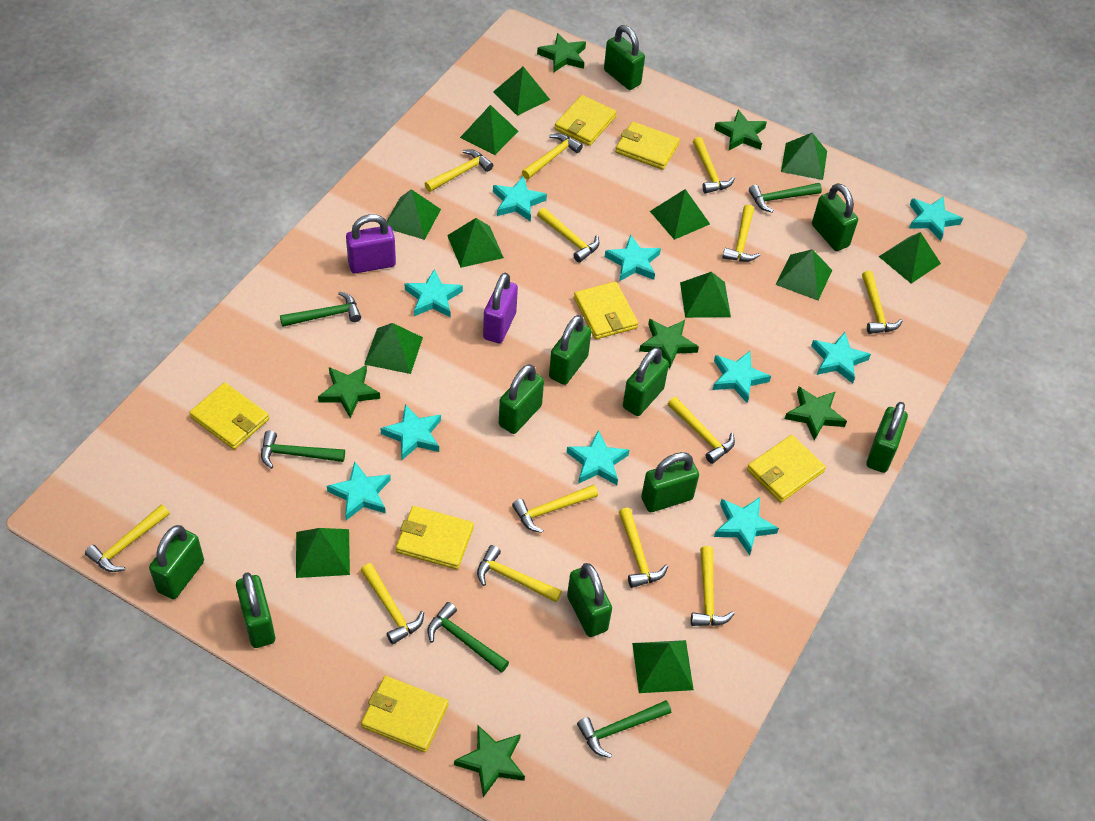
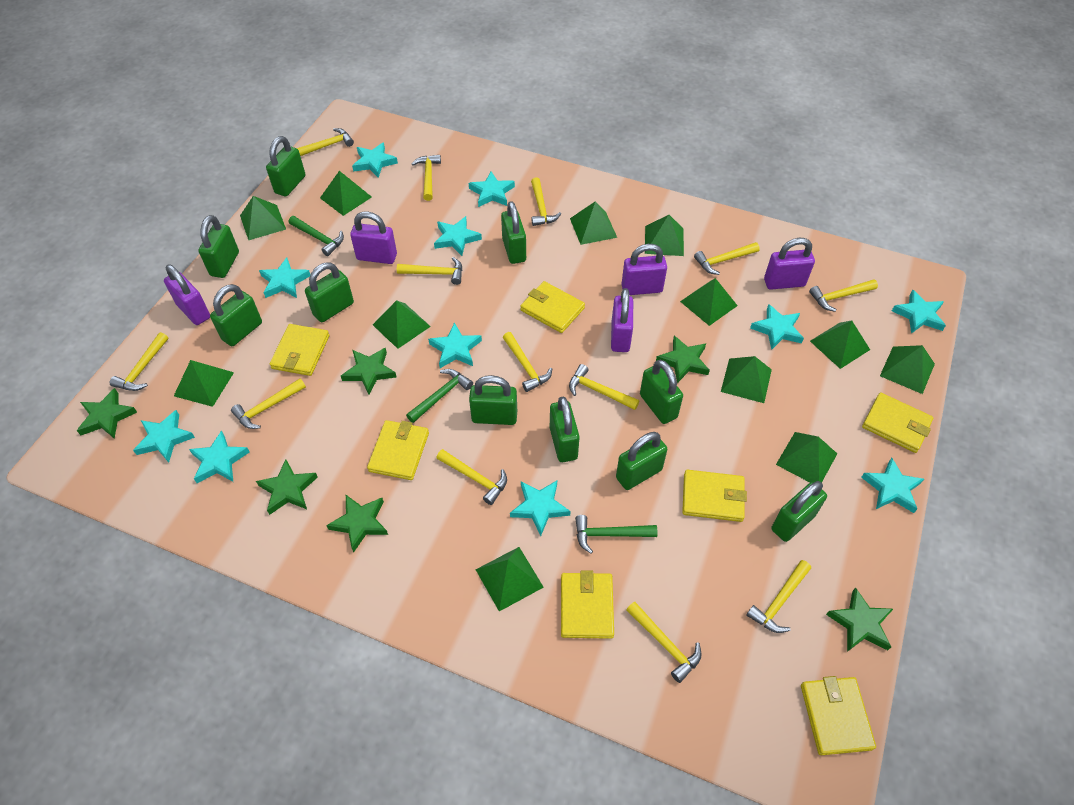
green hammer: [261,431,345,469] [280,291,361,327] [428,602,509,673] [577,700,671,758] [749,183,822,212] = 5 -> [289,216,344,256] [406,369,473,423] [575,515,658,554] = 3
purple padlock: [346,214,396,274] [483,273,518,343] = 2 -> [164,264,210,325] [350,212,397,264] [611,288,633,352] [622,244,667,295] [764,238,815,290] = 5
turquoise star: [327,461,391,520] [381,404,441,460] [405,269,463,317] [493,176,547,222] [567,430,629,485] [605,234,661,281] [713,351,771,403] [714,497,779,555] [811,332,871,383] [909,196,963,241] = 10 -> [133,410,195,463] [189,431,250,483] [259,257,310,298] [352,142,398,178] [428,323,482,368] [434,216,482,256] [469,172,515,207] [510,481,571,536] [750,304,804,350] [861,458,924,513] [892,290,946,334] = 11

